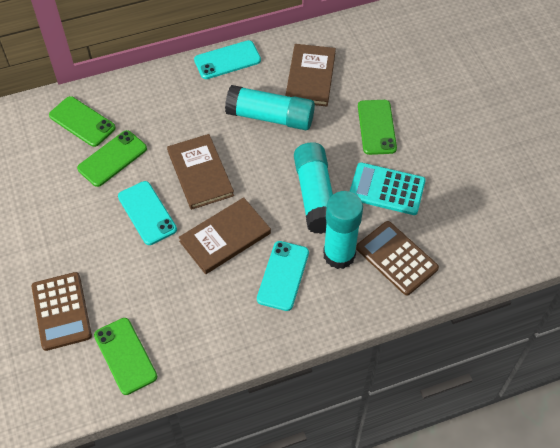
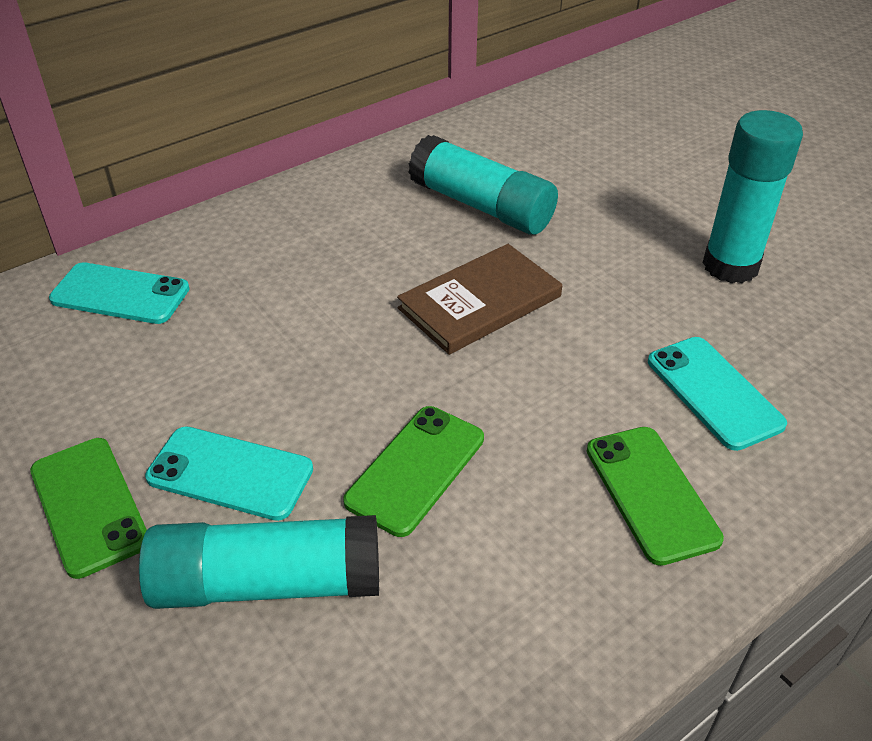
brown book: [167,134,234,210] [179,197,271,274] [285,44,336,106] = 3 -> [397,244,562,355] = 1
brown calculator: [32,272,92,351] [356,221,439,295] = 2 -> none = 0
green phone: [49,96,116,147] [77,130,147,187] [94,318,157,395] [358,100,397,155] = 4 -> [30,438,147,579] [343,406,484,537] [587,427,724,566] = 3
turquoise calculator: [350,162,426,215] = 1 -> none = 0

